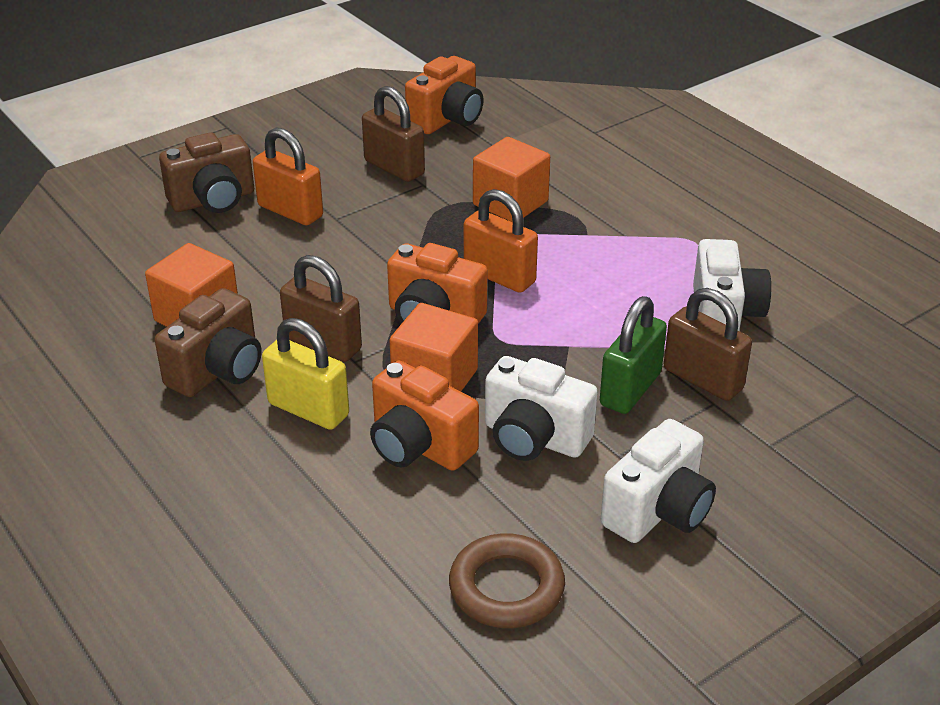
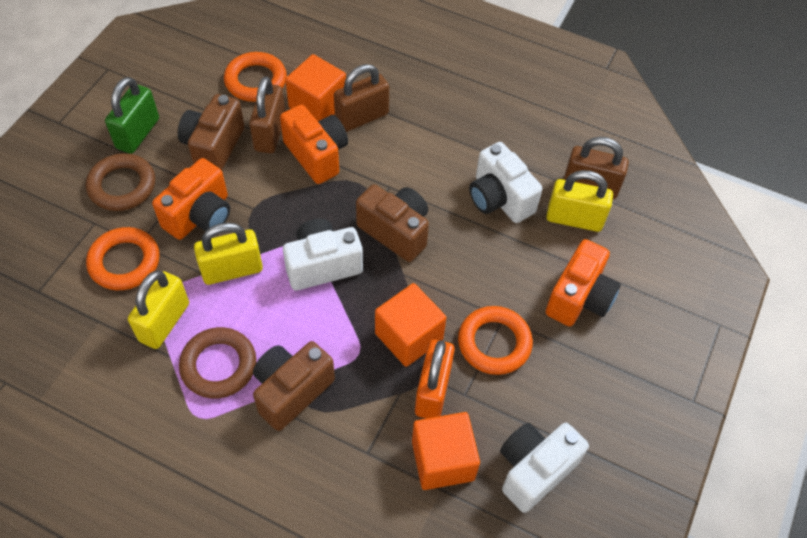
brown camera: [155,288,262,397] [159,132,254,213] = 2 -> [178,94,244,171] [253,341,335,431] [356,184,429,262] = 3
brown ring: [449,533,565,628] = 1 -> [86,153,155,211] [179,327,256,398] = 2
orange padlock: [253,127,323,225] [464,189,538,293] = 2 -> [415,340,455,419] = 1
orange ring: none = 0 -> [86,227,160,290] [224,52,287,102] [458,306,533,375] = 3
yellow padlock: [262,318,349,430] = 1 -> [128,271,189,349] [194,222,263,285] [546,170,613,232] = 3

